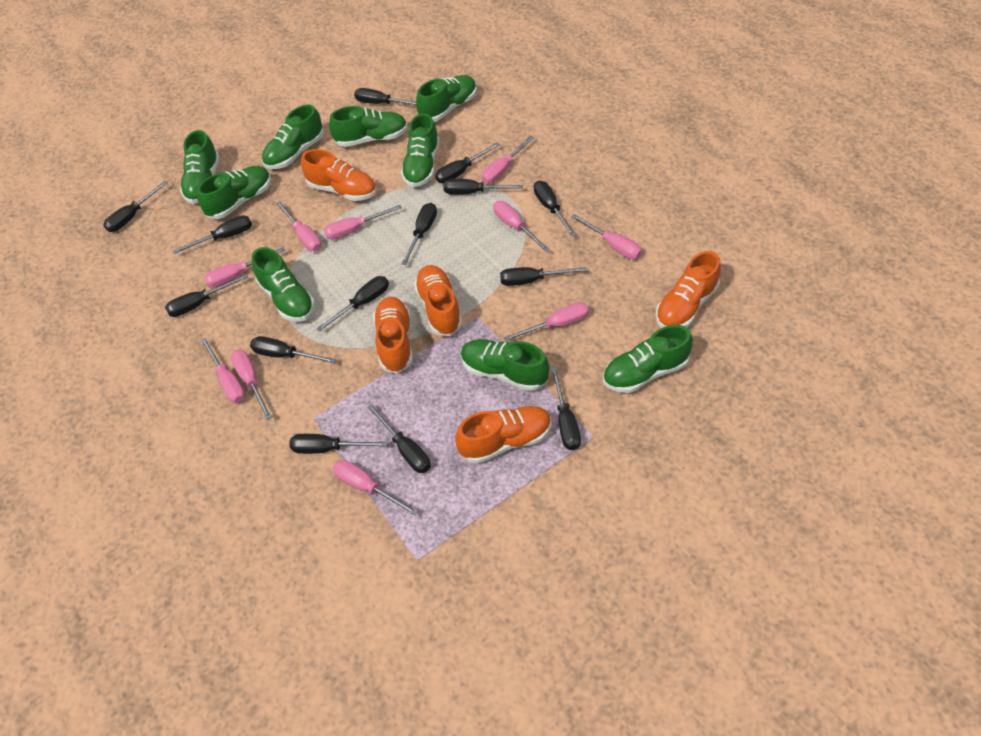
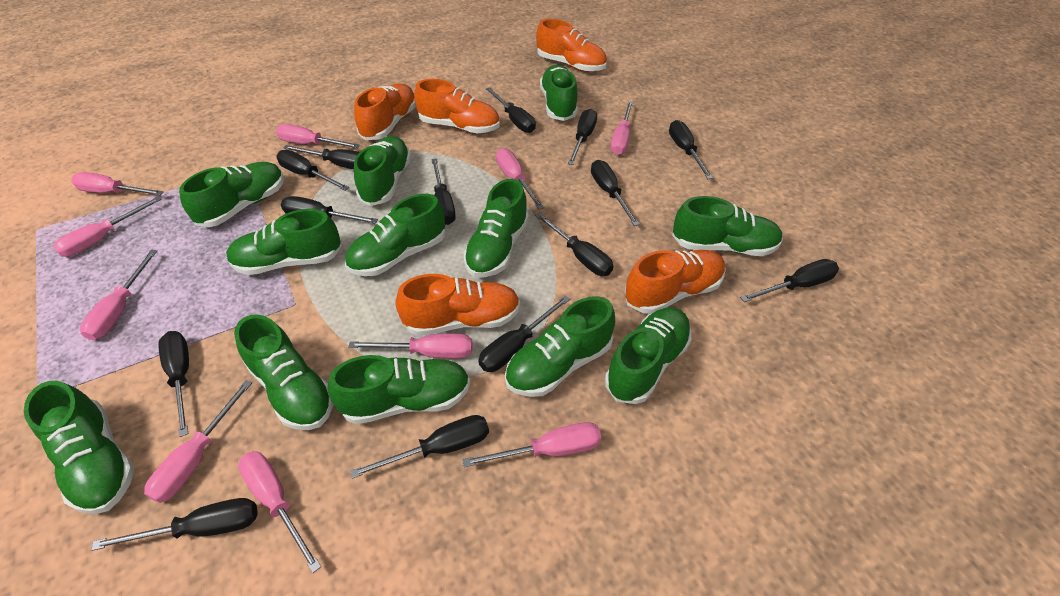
green shoe: [180,130,219,204] [197,166,271,219] [252,247,315,322] [262,104,324,169] [329,106,408,147] [401,113,439,187] [416,75,477,122] [461,339,549,391] [603,325,693,393] = 9 -> [24,381,134,514] [179,162,284,227] [226,209,342,275] [234,314,333,430] [327,355,470,424] [345,194,445,276] [354,136,411,206] [463,179,529,278] [505,296,615,397] [540,65,578,121] [605,307,692,404] [672,196,783,256] = 12

